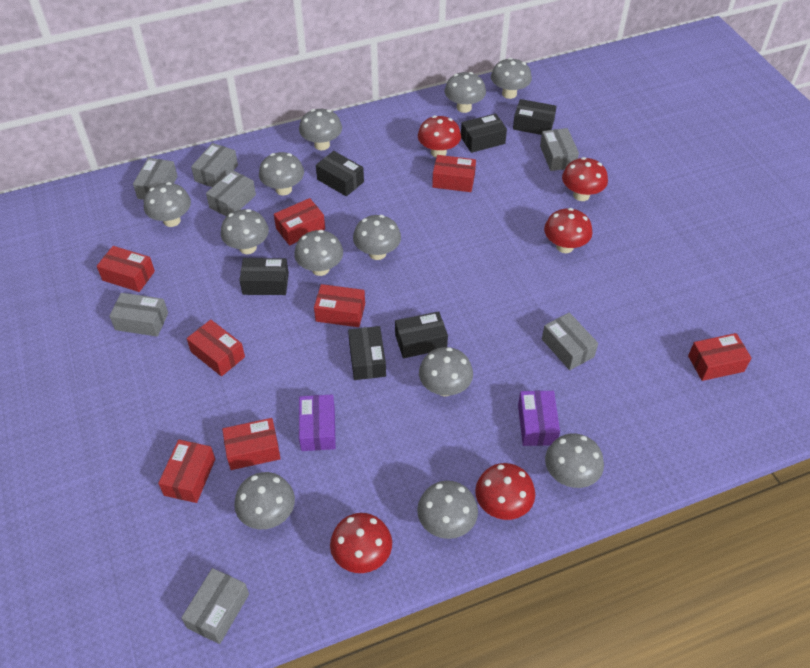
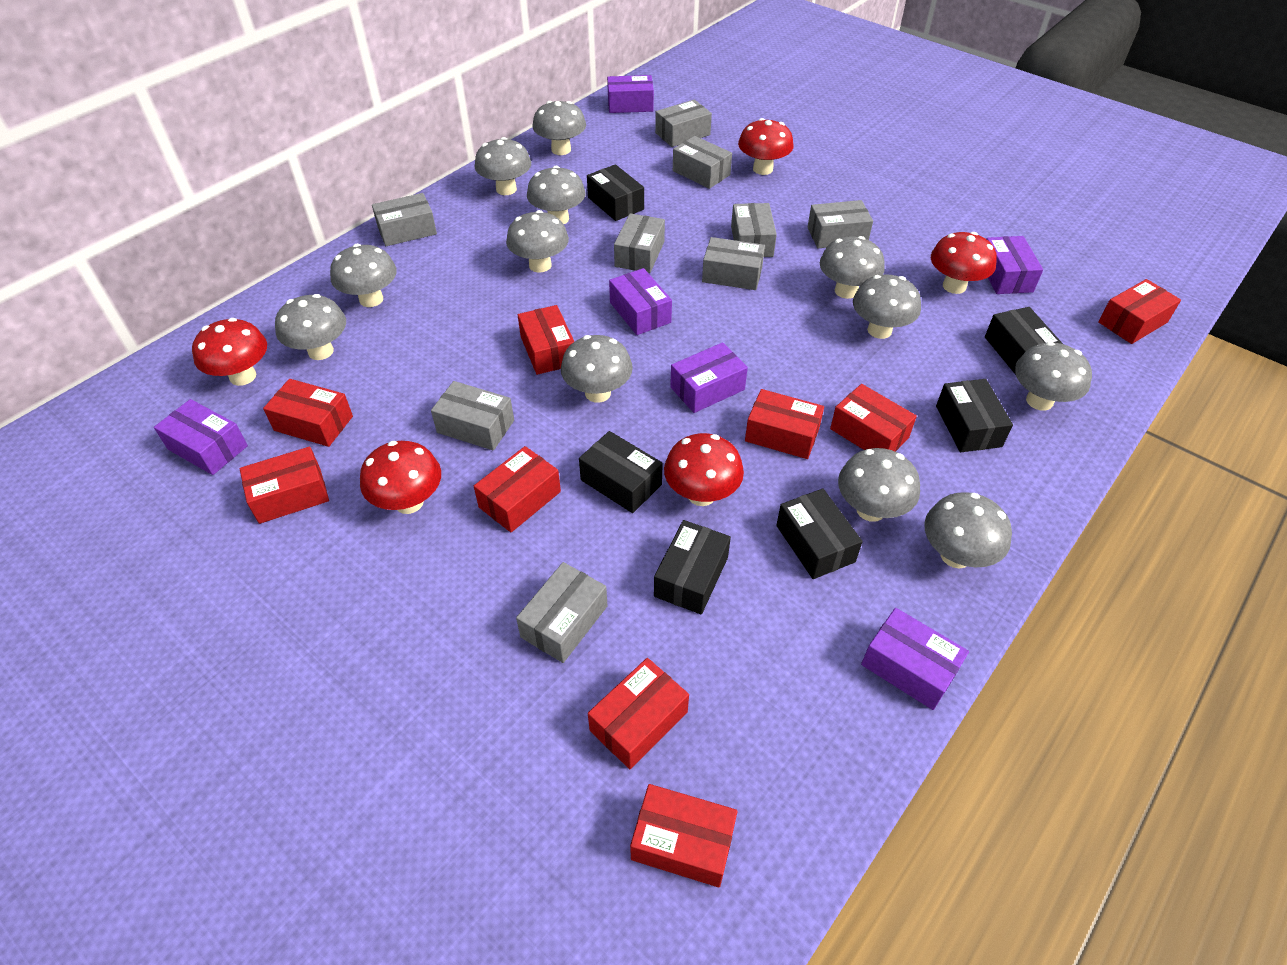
grey box: [109,293,168,337] [133,158,178,200] [181,568,249,644] [191,143,238,187] [206,170,256,217] [540,128,579,171] [542,312,598,370] = 7 -> [372,193,437,246] [431,381,514,451] [516,562,607,663] [614,213,665,273] [655,100,712,147] [673,136,732,189] [702,237,765,290] [731,203,777,257] [808,200,873,248] = 9
purple box: [299,394,336,451] [518,391,560,446] = 2 -> [154,399,248,475] [607,75,654,113] [609,268,672,335] [670,342,748,413] [861,608,969,710] [986,236,1043,294] = 6
red box: [97,246,155,292] [158,440,215,503] [187,320,245,376] [222,418,281,470] [274,198,325,245] [314,284,365,327] [432,155,476,192] [688,333,751,381] = 8 -> [240,447,329,524] [263,379,353,447] [474,446,561,532] [518,305,574,375] [588,658,689,769] [630,784,738,887] [745,389,824,459] [830,384,917,452] [1098,279,1181,344] = 9

